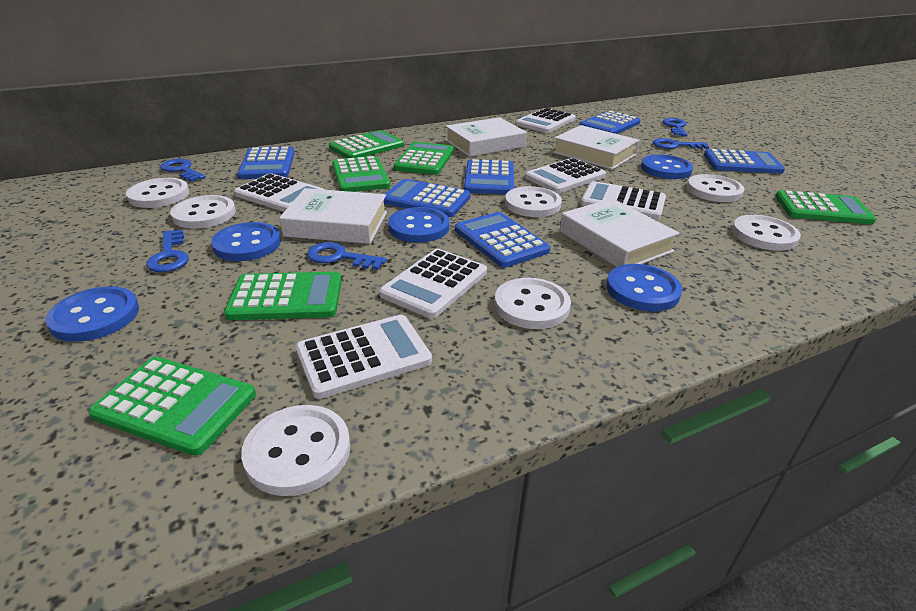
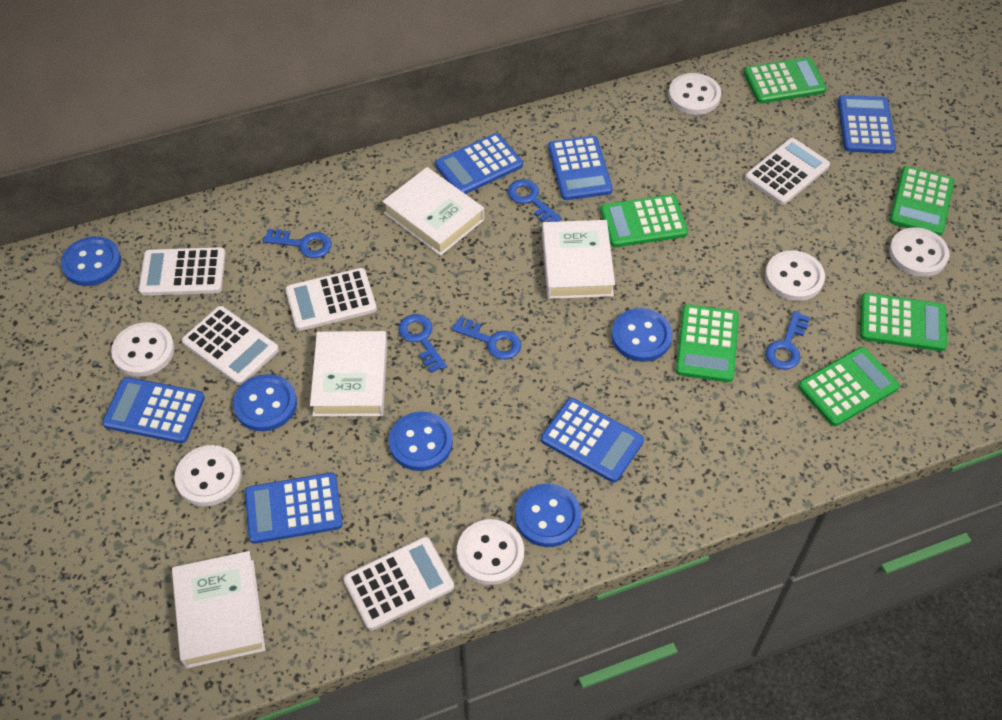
white button: [126,178,189,208] [170,195,236,229] [241,405,350,496] [495,278,571,329] [505,186,562,217] [687,174,744,202] [732,215,801,251] = 7 -> [111,322,175,377] [174,445,242,506] [457,519,524,585] [668,73,721,115] [765,250,825,301] [889,227,950,277] = 6
white calculator: [234,173,325,212] [295,315,432,399] [379,249,487,319] [516,108,576,133] [525,158,606,193] [580,181,666,220] = 6 -> [139,247,226,296] [182,306,279,385] [285,268,377,331] [343,537,454,630] [745,138,830,205] = 5

